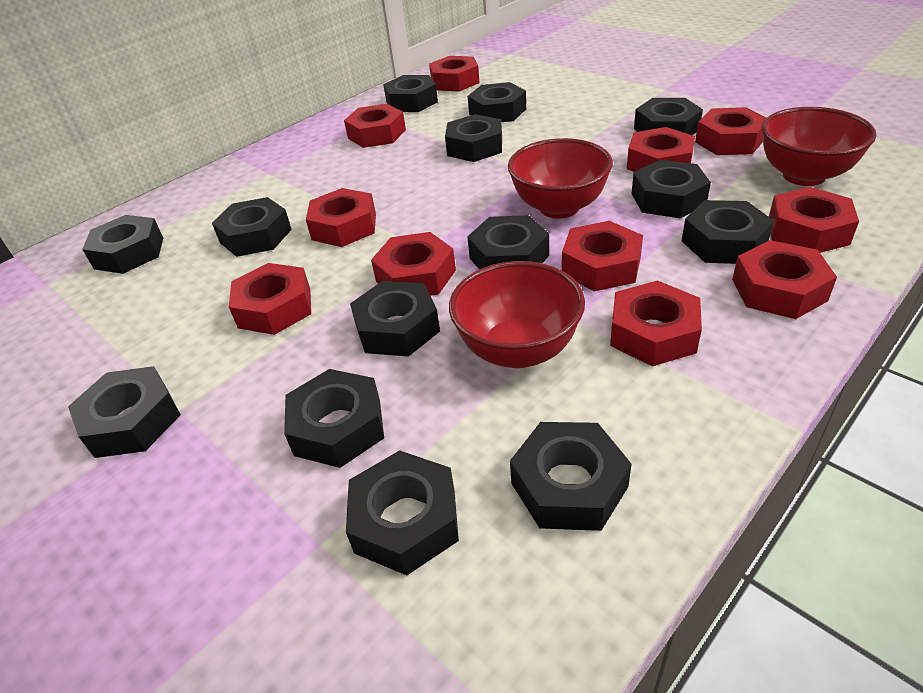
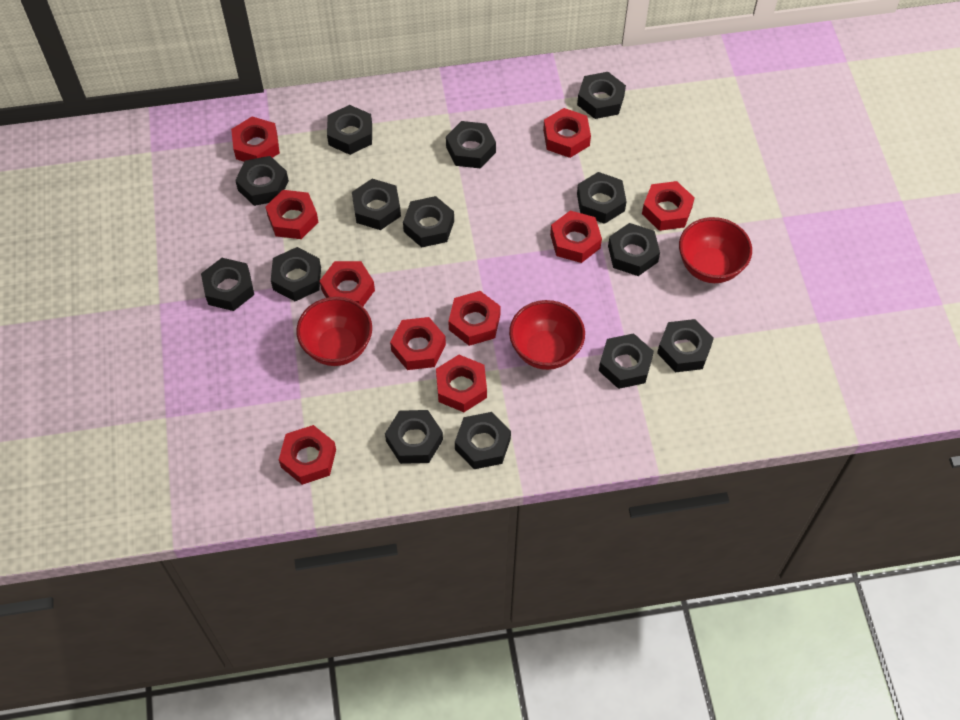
red nut: [229,263,311,335] [306,188,376,247] [344,104,406,148] [371,232,456,296] [429,56,480,92] [562,221,643,291] [610,280,702,366] [627,127,695,172] [695,107,767,155] [732,240,837,319] [769,187,859,253] = 11 -> [231,116,280,162] [265,190,318,239] [279,425,336,485] [320,261,375,306] [390,317,446,370] [436,355,487,412] [448,291,501,346] [543,108,591,158] [550,210,602,263] [642,181,695,231] = 10

